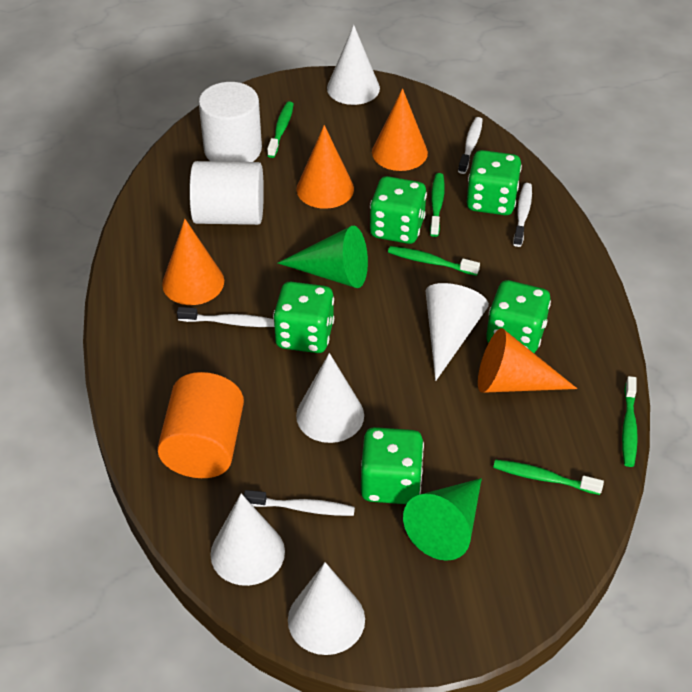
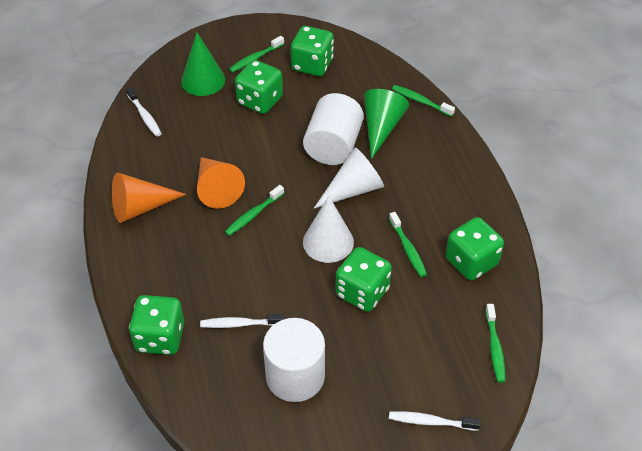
orange cone: [162,219,224,305] [296,125,354,209] [372,88,428,171] [478,328,577,393] = 4 -> [112,172,186,223] [197,157,245,209] = 2
orange cylinder: [157,372,244,478] = 1 -> none = 0
white cone: [211,494,285,586] [288,562,365,655] [296,353,364,443] [327,25,380,105] [426,283,489,381] = 5 -> [303,196,354,263] [314,147,384,208] = 2
white toothbrush: [177,307,274,327] [244,490,355,516] [458,117,483,174] [513,183,532,247] = 4 -> [126,87,162,137] [200,314,284,328] [389,411,481,431] = 3

